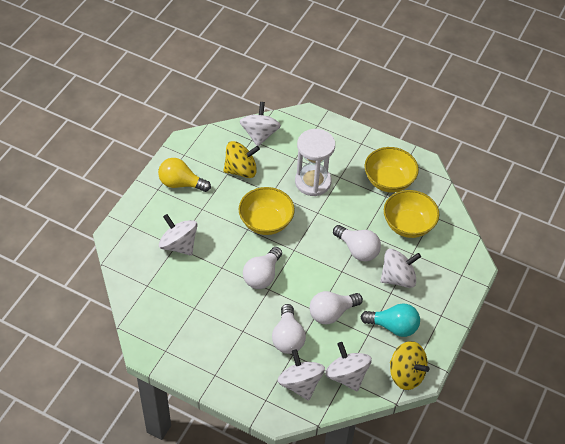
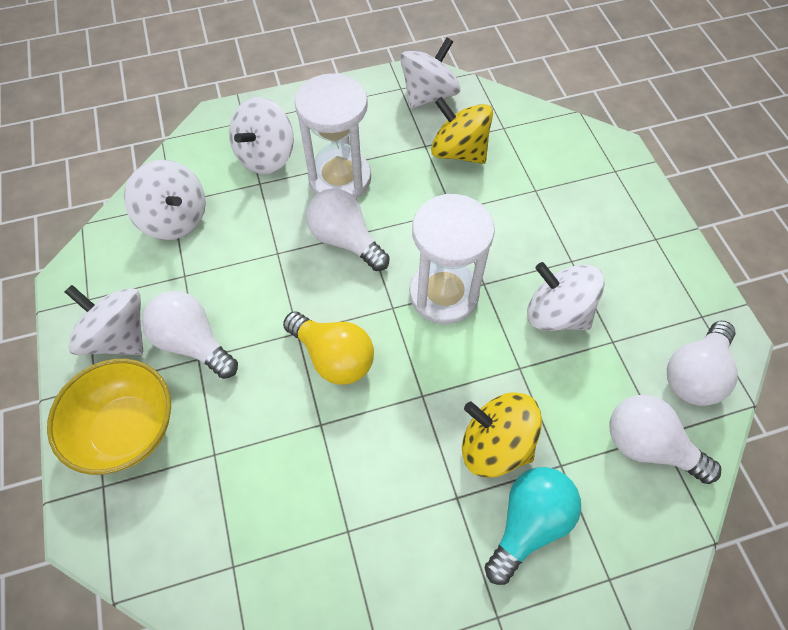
white hourglass: [295,129,335,196] = 1 -> [295,73,371,199] [410,194,495,324] = 2
yellow bowl: [239,187,295,235] [365,147,419,193] [384,190,439,238] = 3 -> [47,359,171,475] = 1

